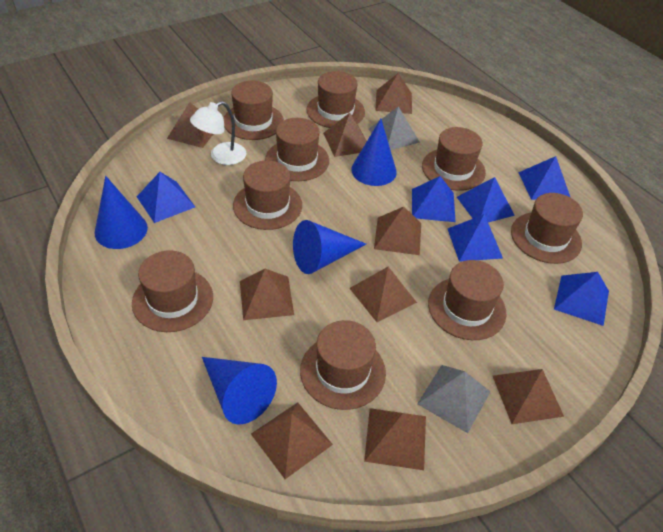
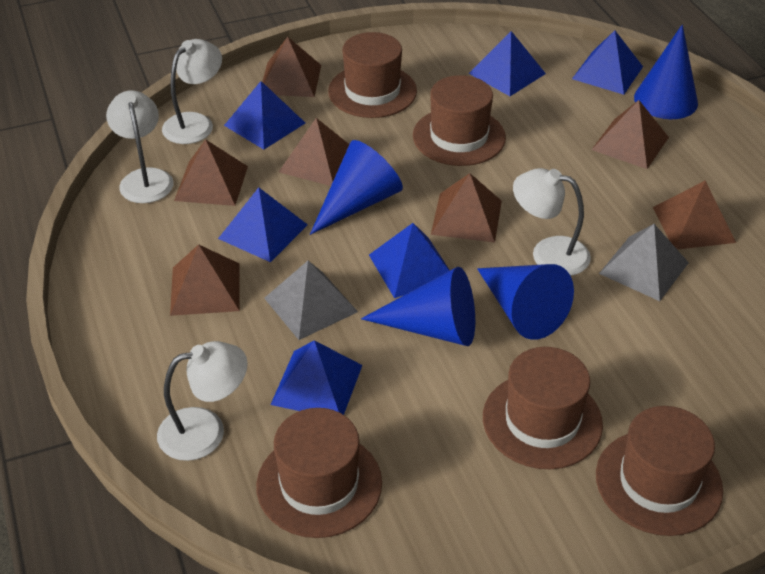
brown hat: [132,250,213,332] [223,81,284,140] [233,161,302,230] [265,118,329,181] [300,320,386,410] [307,71,365,128] [422,127,486,191] [428,260,507,340] [511,193,583,264] = 9 -> [256,408,382,538] [328,32,417,118] [413,75,506,166] [483,347,603,469] [596,406,723,536] = 5
brown pyramid: [167,102,213,148] [240,269,294,320] [251,403,333,479] [323,113,367,157] [350,267,417,322] [364,408,426,470] [374,207,421,255] [375,73,412,114] [493,369,564,424] = 9 -> [170,244,240,316] [174,139,248,206] [262,37,321,97] [279,118,349,186] [431,173,502,243] [591,100,669,169] [653,180,736,249] = 7
white lamp: [190,101,246,165] = 1 -> [106,90,174,203] [157,341,248,461] [162,39,222,144] [513,168,591,276] = 4

